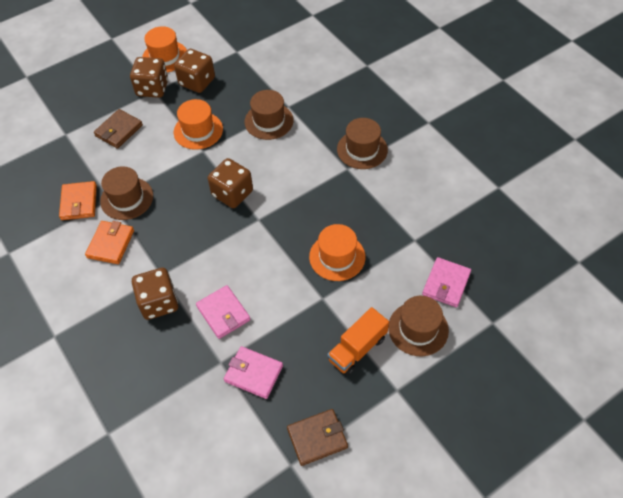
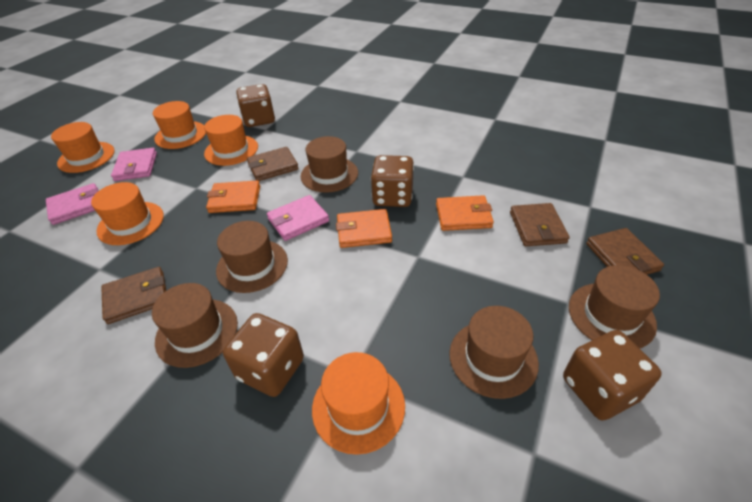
brown hat: [100,166,153,220] [244,90,294,140] [337,118,388,169] [388,296,449,356] = 4 -> [152,283,238,368] [216,221,288,293] [301,136,358,193] [449,306,539,399] [569,265,660,348] = 5
brown wallet: [94,109,143,149] [287,409,348,466] = 2 -> [101,267,166,324] [247,147,299,181] [510,203,570,246] [586,228,664,275] = 4
orange hat: [142,26,187,72] [174,99,223,150] [309,224,365,281] = 3 -> [51,122,114,173] [91,182,164,245] [153,101,206,149] [204,115,258,166] [312,352,405,455] = 5
orange truck: [327,307,389,375] = 1 -> none = 0
orange wallet: [59,181,97,220] [85,221,134,264] = 2 -> [206,180,260,213] [336,209,392,248] [436,195,494,231] = 3

